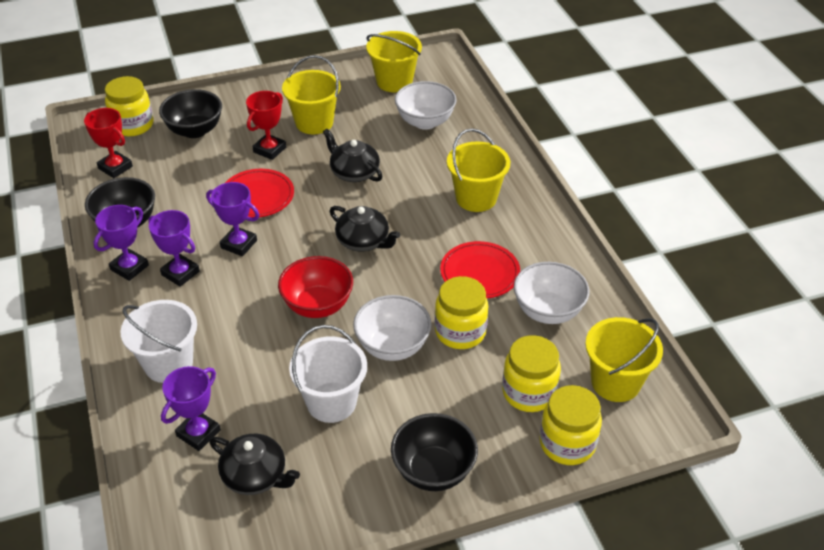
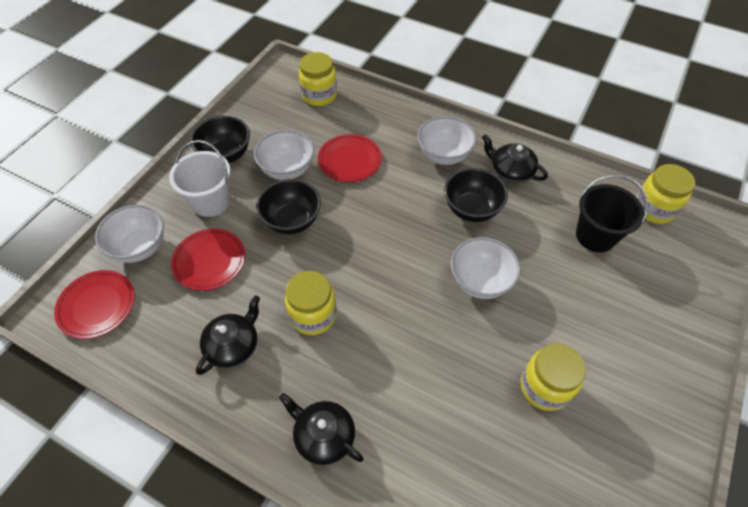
black bucket: none = 0 -> [576,175,648,252] = 1
purple trophy: [94,205,149,281] [148,210,200,287] [161,366,221,451] [206,182,259,256] = 4 -> none = 0
red bowl: [278,256,353,318] = 1 -> none = 0
red plate: [225,169,294,217] [440,241,520,299] = 2 -> [54,270,135,339] [171,229,245,291] [318,134,382,182] = 3
red trophy: [84,108,133,178] [246,91,286,160] = 2 -> none = 0
white bowl: [353,295,432,361] [395,81,457,130] [514,262,590,324] = 3 -> [95,205,164,263] [254,130,314,180] [417,116,476,165] [451,237,521,299] = 4
white bucket: [120,300,197,383] [289,325,367,423] = 2 -> [169,140,231,217] = 1
yellow bucket: [282,55,341,134] [366,31,422,92] [447,128,510,212] [585,317,663,402] = 4 -> none = 0

